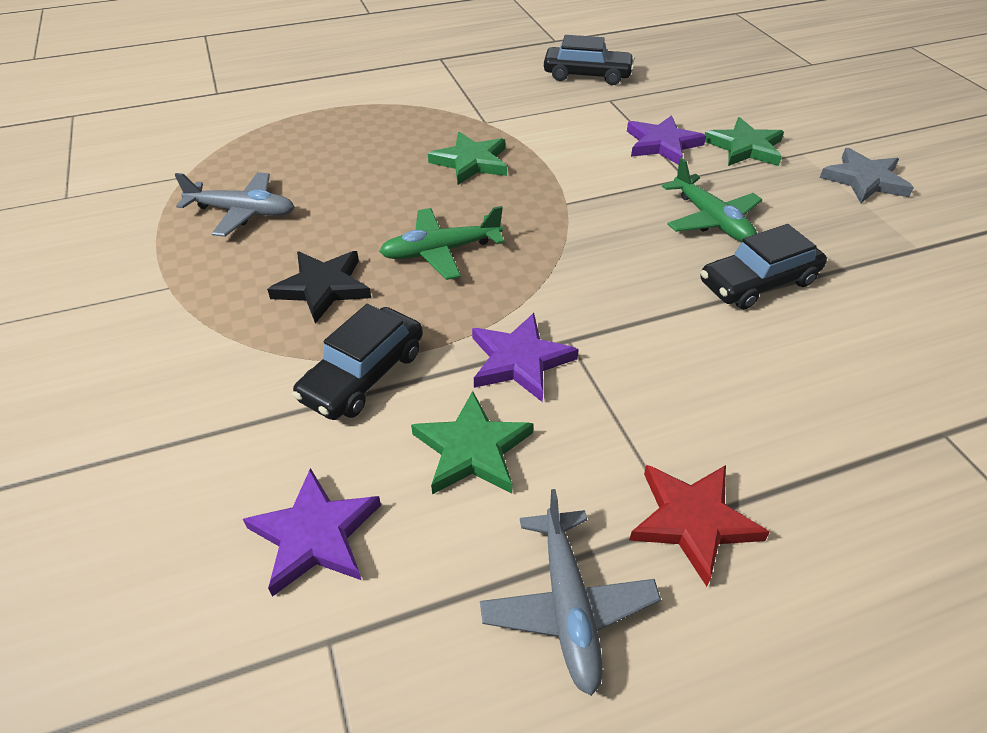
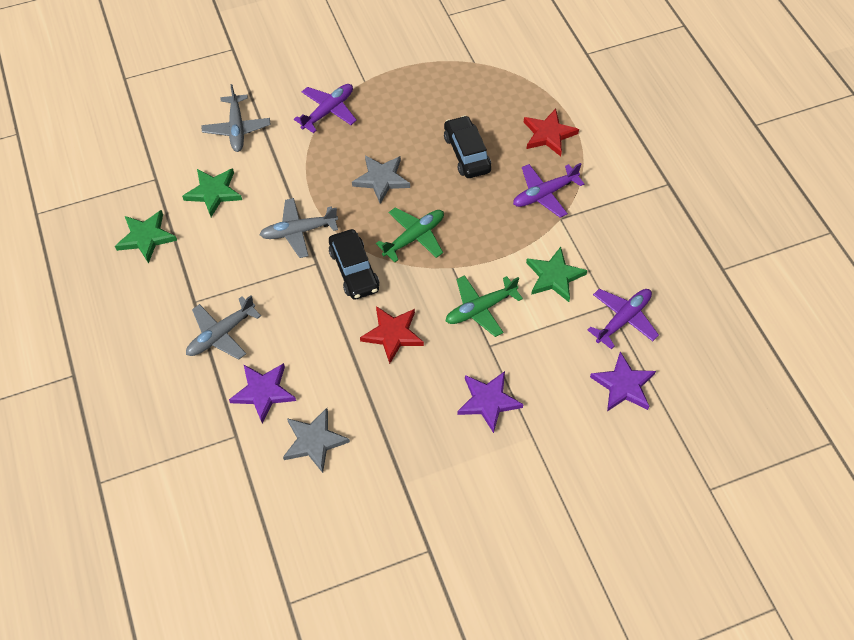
black car: [292,304,423,420] [544,35,635,85] [701,224,827,310] = 3 -> [329,229,379,300] [444,115,491,178] = 2
black star: [267,251,371,324] = 1 -> none = 0
grey plane: [174,172,295,237] [480,489,661,696] = 2 -> [186,295,261,360] [201,84,271,152] [260,198,338,258] = 3
grey star: [820,148,914,203] = 1 -> [283,408,350,473] [352,155,410,204] = 2
purple plane: none = 0 -> [294,84,357,133] [513,163,584,218] [588,289,659,349] = 3
red star: [629,465,770,587] = 1 -> [360,306,424,364] [524,109,579,156] = 2

